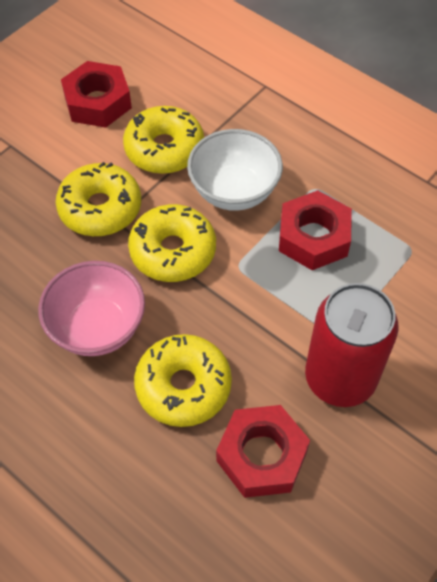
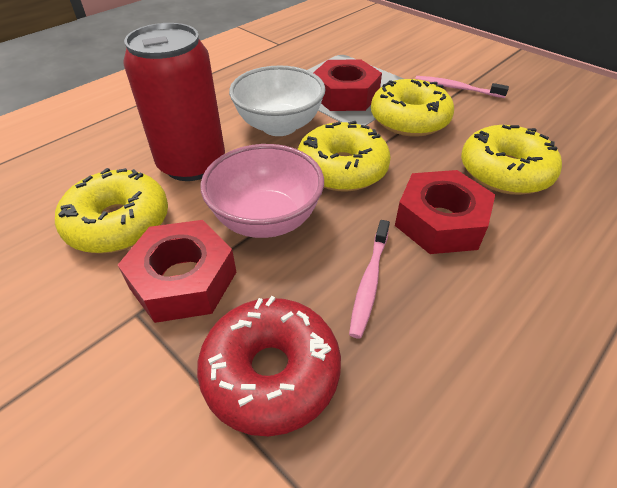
pink toothbrush: none = 0 -> [349,220,390,339] [415,76,509,98] = 2
red donut: none = 0 -> [197,296,341,436] = 1

